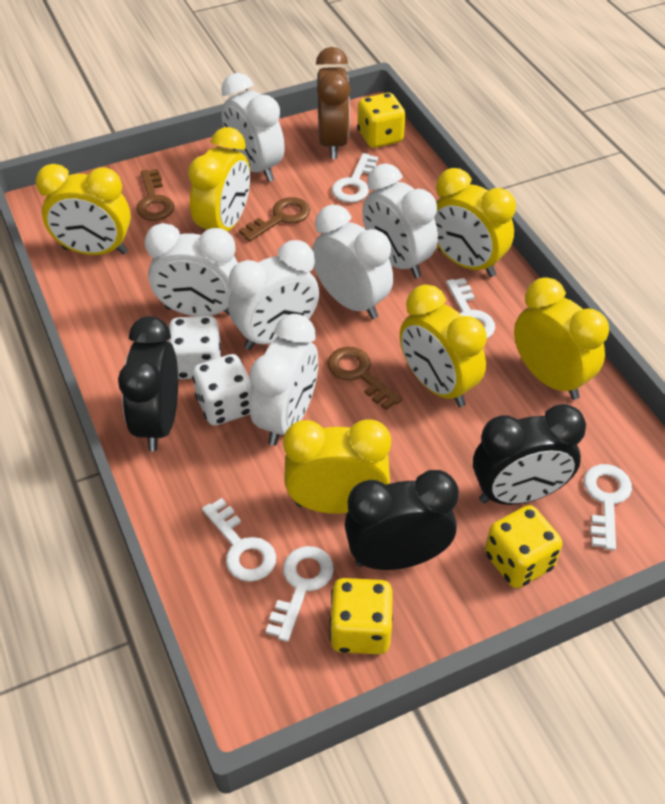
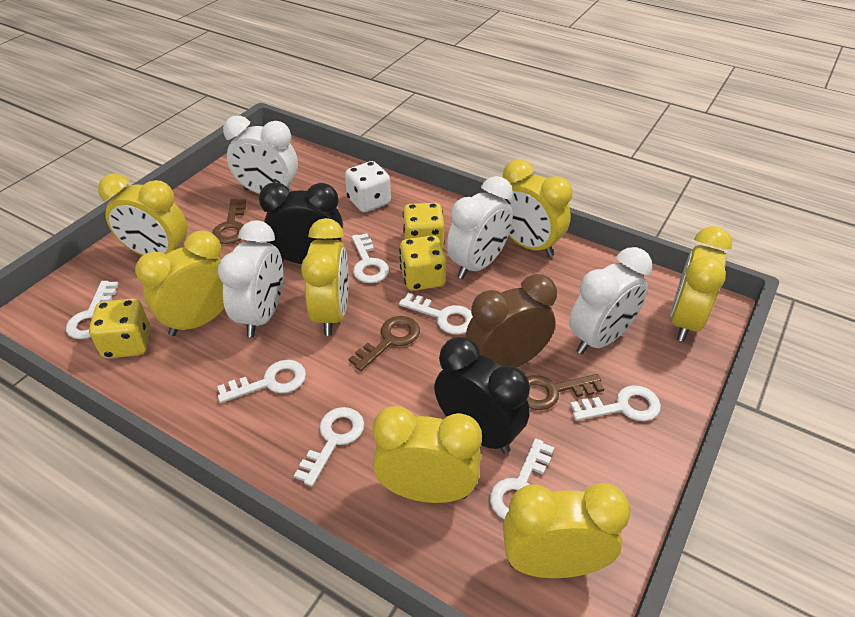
black clock: [118,316,178,451] [344,470,459,570] [473,404,586,505] = 3 -> [259,182,343,264] [434,337,530,454] = 2
white clock: [145,223,238,317] [221,73,285,182] [229,240,319,350] [250,314,318,446] [312,205,393,319] [362,163,438,278] = 6 -> [218,220,283,337] [223,115,298,194] [447,176,513,279] [569,247,652,354] = 4
white dice: [168,316,221,379] [192,354,252,426] = 2 -> [345,161,391,212] = 1
white key: [202,498,276,582] [266,546,334,642] [332,153,378,203] [446,278,495,339] [584,464,632,550] = 5 -> [66,281,119,339] [217,360,306,403] [294,407,364,487] [352,233,389,283] [399,293,473,335] [490,438,554,520] [570,385,661,421] = 7
yellow clock: [36,164,131,255] [188,127,250,232] [283,419,391,514] [400,285,487,407] [434,168,516,277] [514,277,609,400] = 6 -> [98,173,187,256] [135,230,224,336] [301,218,349,336] [373,406,482,503] [499,159,572,257] [503,483,631,578] [670,226,732,342] = 7

